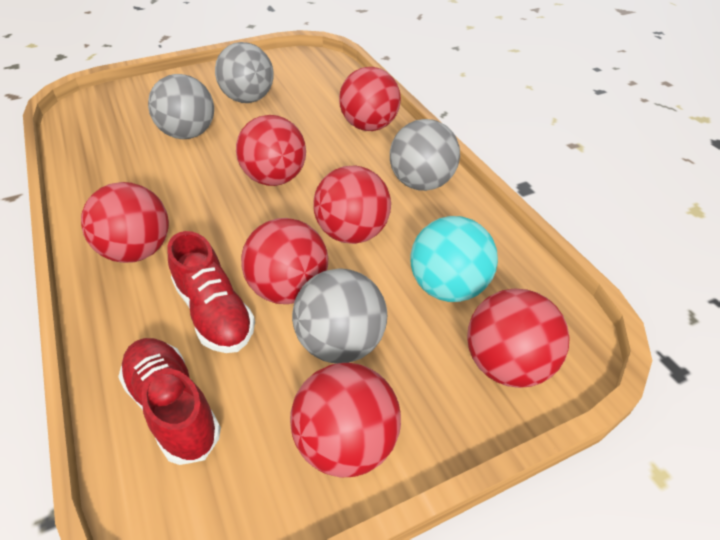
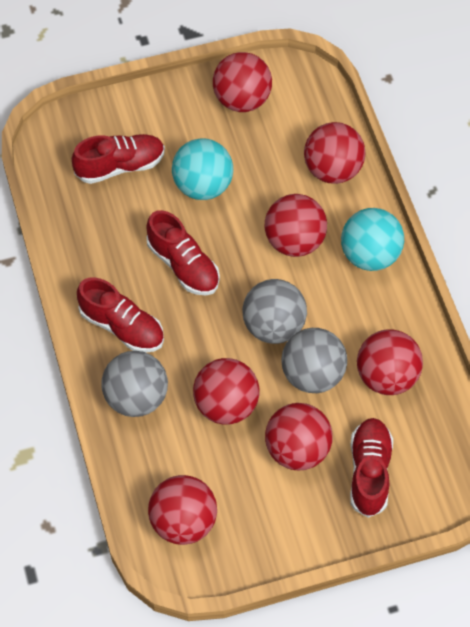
grey ball: [148,74,214,139] [215,42,274,103] [292,268,387,364] [390,119,460,191] = 4 -> [101,351,168,417] [242,279,307,344] [281,328,347,393] = 3
red shoe: [118,338,221,465] [167,231,255,353] = 2 -> [72,134,165,184] [77,278,164,353] [146,210,220,296] [350,418,393,518] = 4
turquoise ball: [411,216,498,302] = 1 -> [172,138,233,200] [341,208,404,271] = 2

